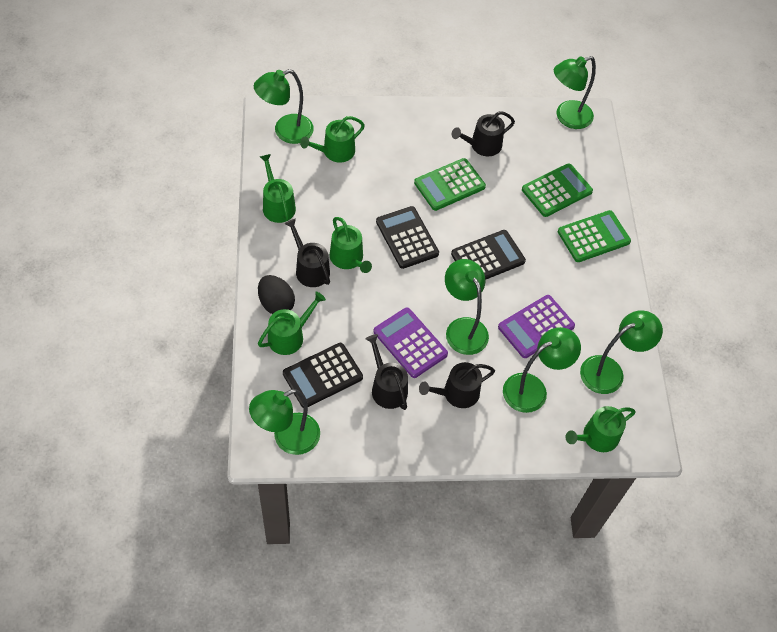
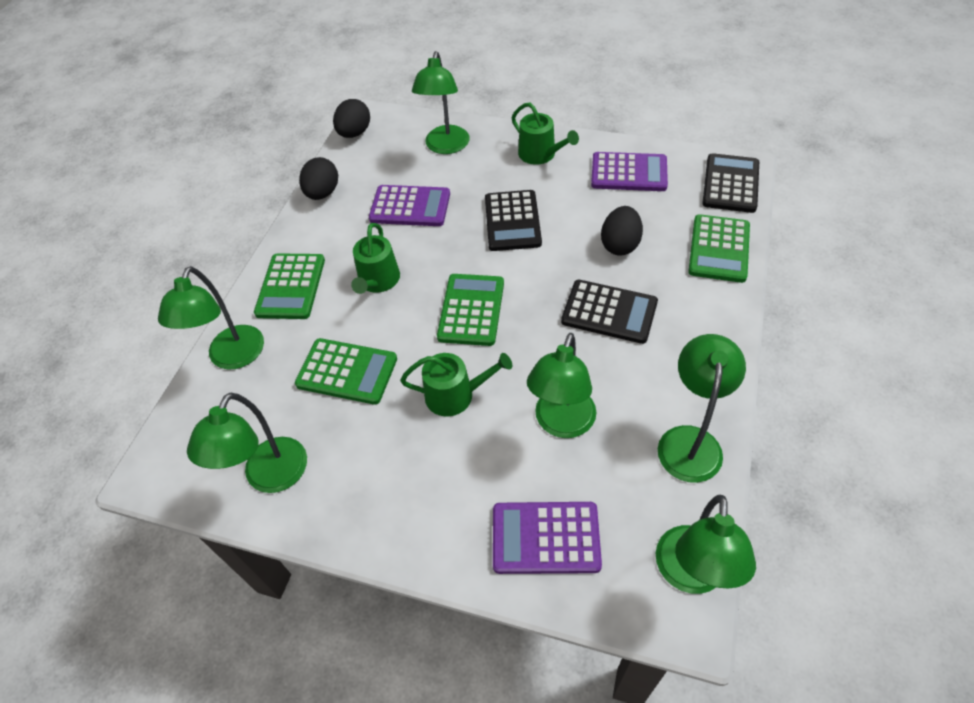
black egg: [258,275,295,314] = 1 -> [299,157,338,200] [333,99,370,138] [601,206,643,256] = 3
black watering can: [284,218,330,287] [366,334,408,410] [419,362,495,408] [452,111,515,156] = 4 -> none = 0
green calculator: [414,158,486,211] [522,163,593,217] [558,210,631,262] = 3 -> [254,253,325,319] [295,338,397,405] [437,274,504,346] [688,214,750,283] = 4
green watering can: [258,292,326,355] [260,154,296,223] [300,116,365,162] [330,217,372,273] [566,406,636,452] = 5 -> [351,223,400,294] [400,353,512,417] [512,102,579,165] = 3
purple calculator: [373,307,448,378] [498,295,575,358] = 2 -> [369,185,450,226] [493,502,602,574] [591,152,668,191] = 3

